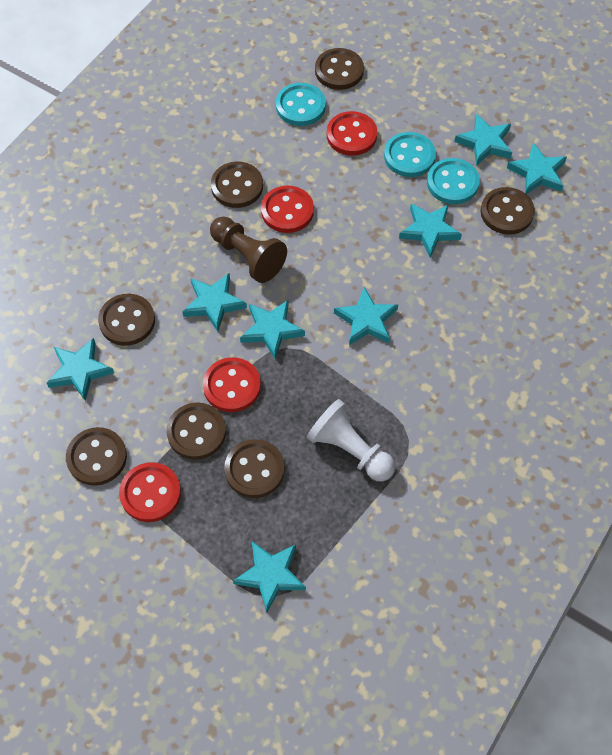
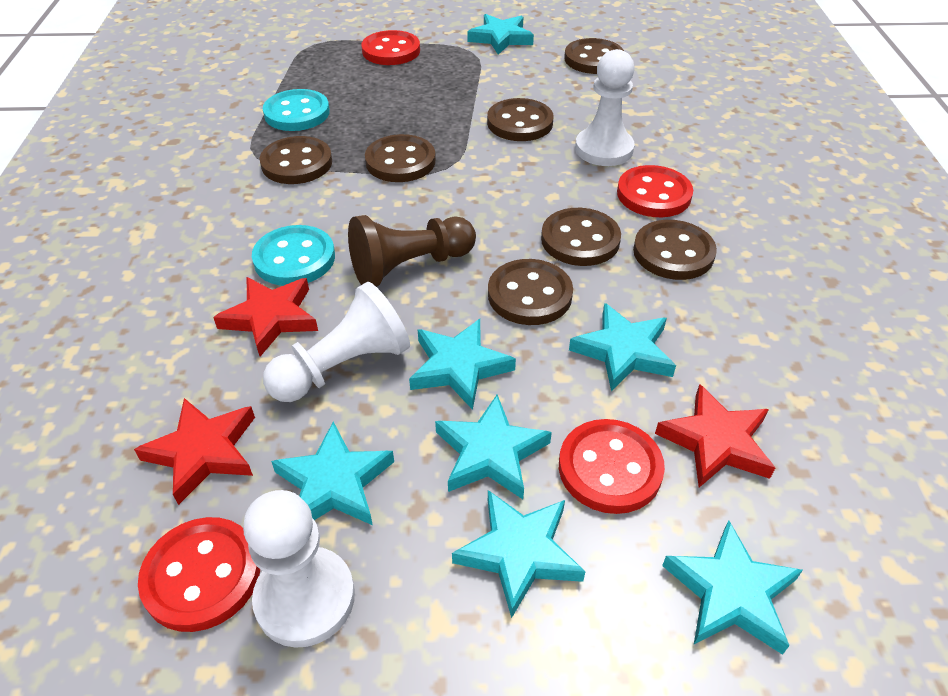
red star: none = 0 -> [134,398,255,505] [213,277,318,357] [655,384,775,487] = 3
turquoise button: [276,83,326,126] [384,132,436,177] [427,158,480,204] = 3 -> [252,225,335,286] [263,89,330,131] = 2
turquoise star: [47,338,114,401] [182,274,247,332] [233,541,306,612] [240,300,305,359] [334,287,398,345] [399,204,462,258] [454,114,512,166] [507,143,567,194] = 8 -> [271,422,394,525] [409,319,516,410] [435,394,552,499] [452,490,585,618] [467,14,534,55] [569,303,676,391] [662,520,803,655] = 7
white pawn: [307,399,395,482] = 1 -> [243,490,355,648] [263,282,410,402] [575,49,635,166] = 3

